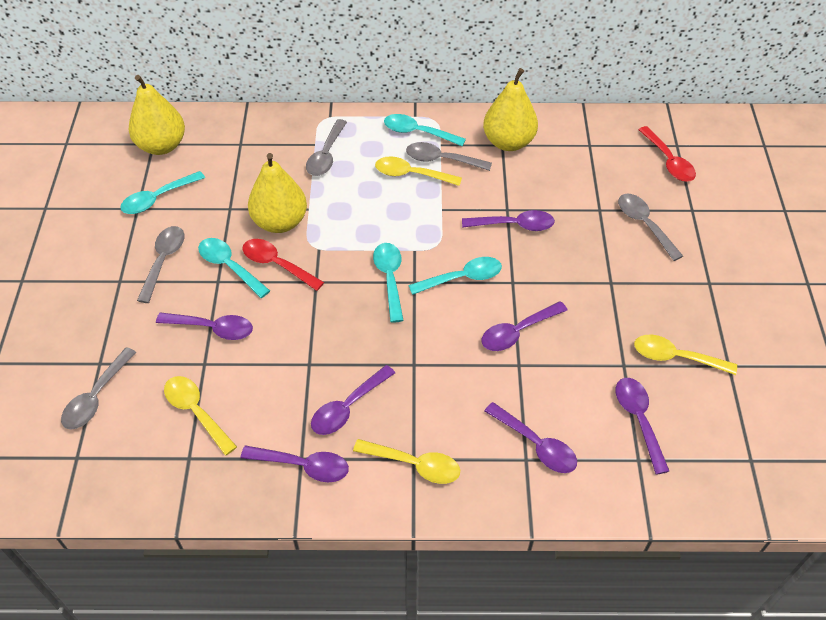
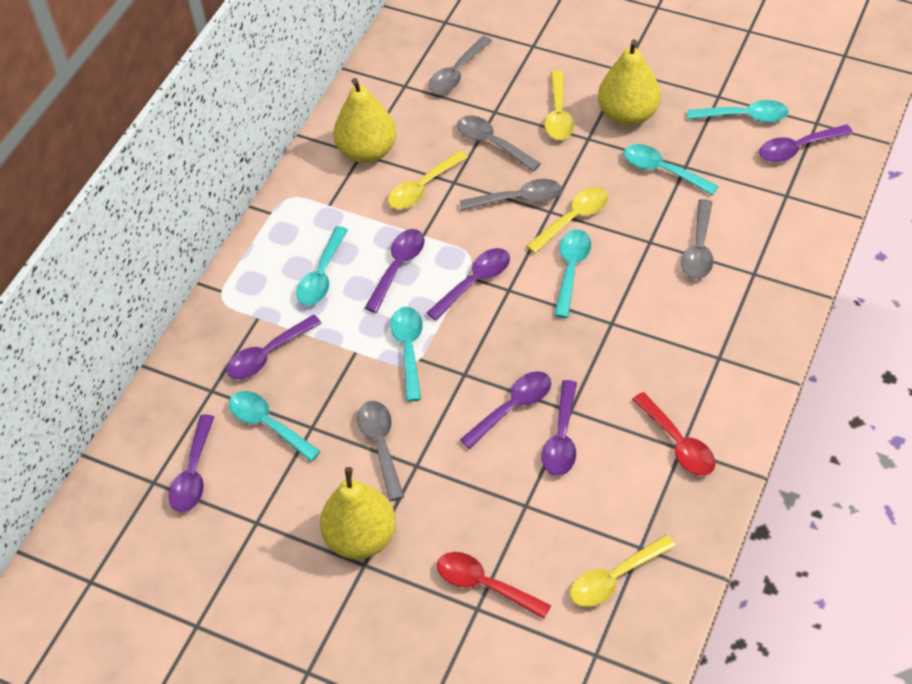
turquoise spoon: [120,171,205,214] [198,238,270,298] [373,243,404,323] [384,114,466,146] [408,257,502,295] = 5 -> [229,391,321,462] [296,226,348,306] [390,307,423,402] [554,229,591,318] [624,144,718,195] [688,100,789,122] = 6

